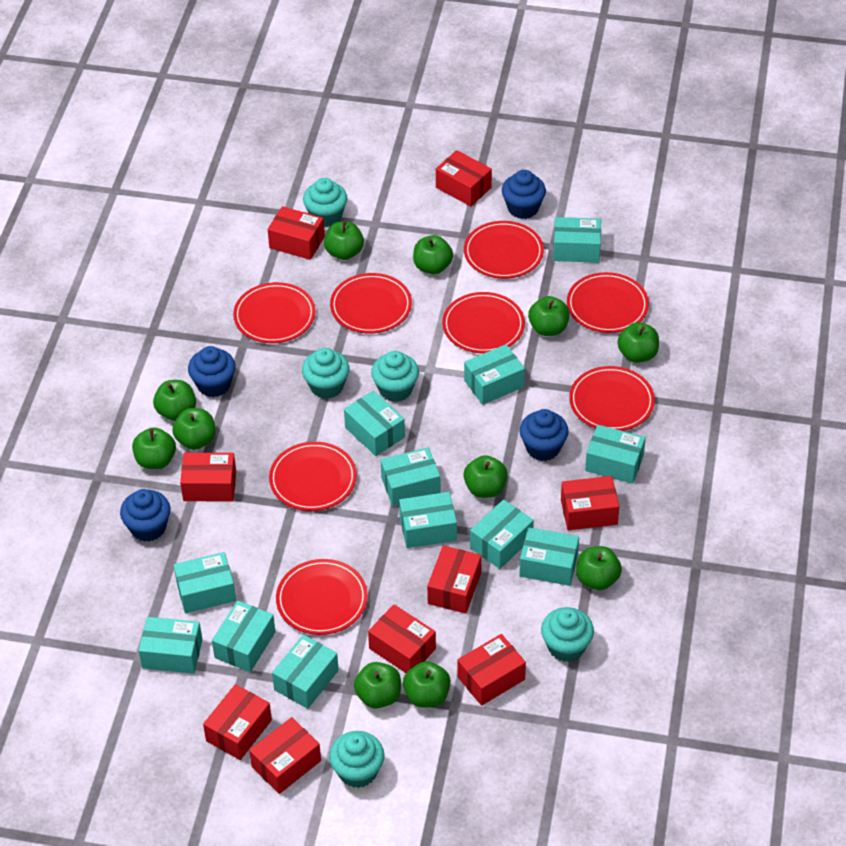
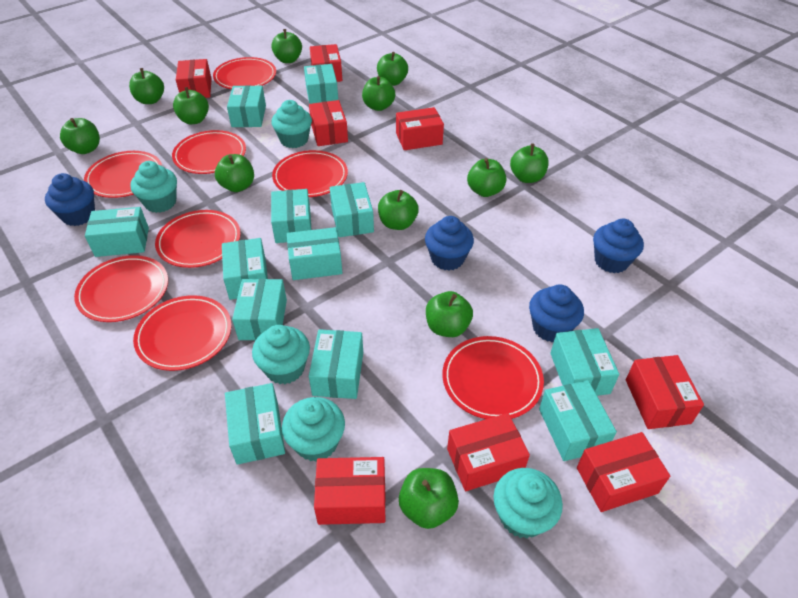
green apple: [132,427,176,469] [153,380,196,421] [172,408,216,450] [324,221,364,260] [354,662,401,709] [403,661,451,708] [413,235,453,274] [463,455,508,498] [528,296,570,336] [576,546,622,590] [617,322,659,363] = 11 -> [60,118,100,154] [129,68,164,104] [173,87,209,124] [215,154,254,192] [271,29,302,63] [362,76,395,111] [377,52,408,86] [378,190,419,230] [399,468,459,529] [426,291,473,337] [467,158,506,197] [510,143,549,183] = 12
red box: [180,453,236,501] [203,684,272,760] [249,717,321,794] [268,206,325,260] [368,605,436,673] [427,546,481,613] [436,150,492,206] [457,634,526,706] [561,476,620,530] = 9 -> [176,59,212,98] [309,100,348,146] [310,44,342,82] [314,457,386,525] [396,107,444,150] [447,413,530,491] [577,432,670,512] [626,355,704,429] = 8

